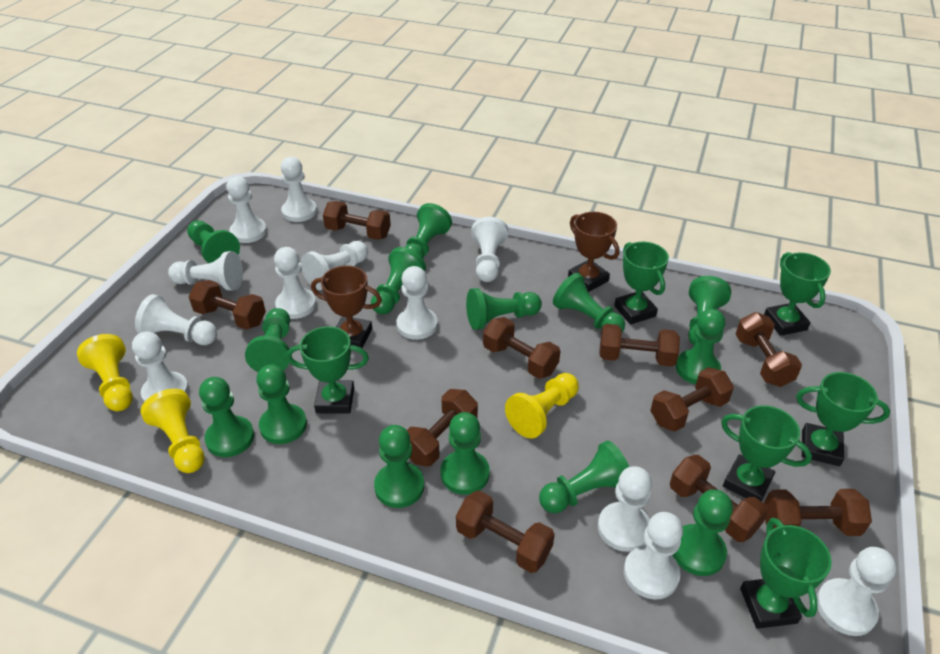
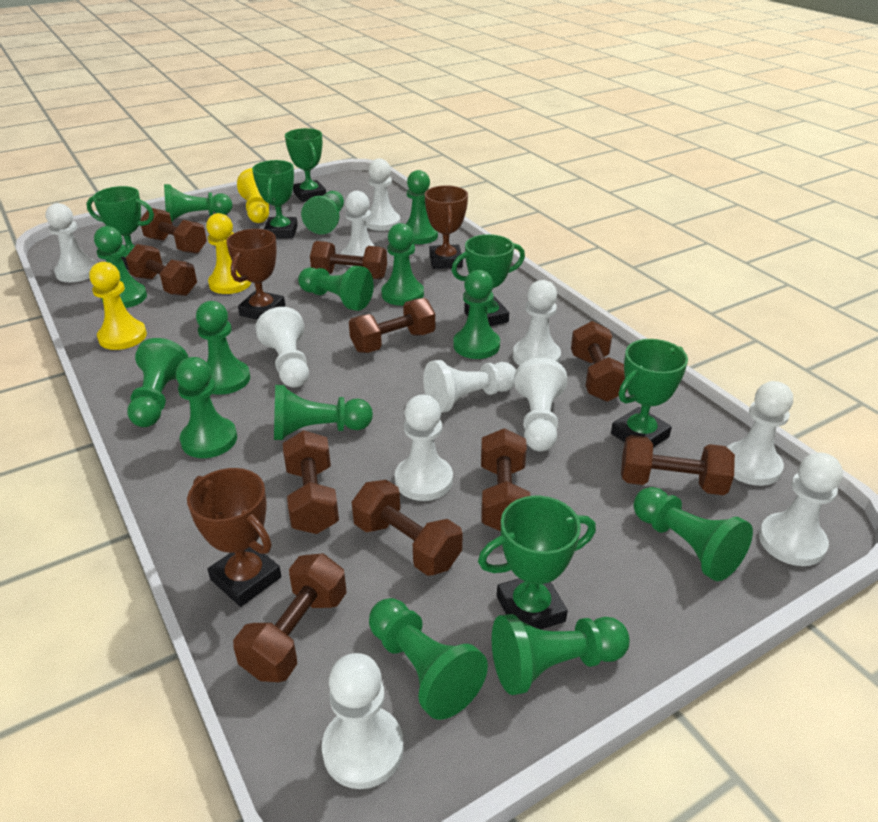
brown trophy: [311,265,382,348] [568,212,619,292] = 2 -> [187,468,281,607] [226,229,285,320] [425,185,468,269] = 3
white pawn: [132,331,189,402] [135,294,217,345] [168,251,243,291] [226,176,267,243] [274,247,316,319] [281,157,317,222] [301,241,368,290] [397,266,438,340] [471,217,508,282] [598,466,652,552] [624,512,683,600] [817,547,897,636] = 12 -> [46,203,97,282] [255,307,309,388] [322,653,404,789] [341,191,375,267] [365,158,400,231] [395,395,453,501] [423,360,516,413] [513,280,561,366] [514,358,567,451] [727,381,793,486] [759,452,843,566] = 11

